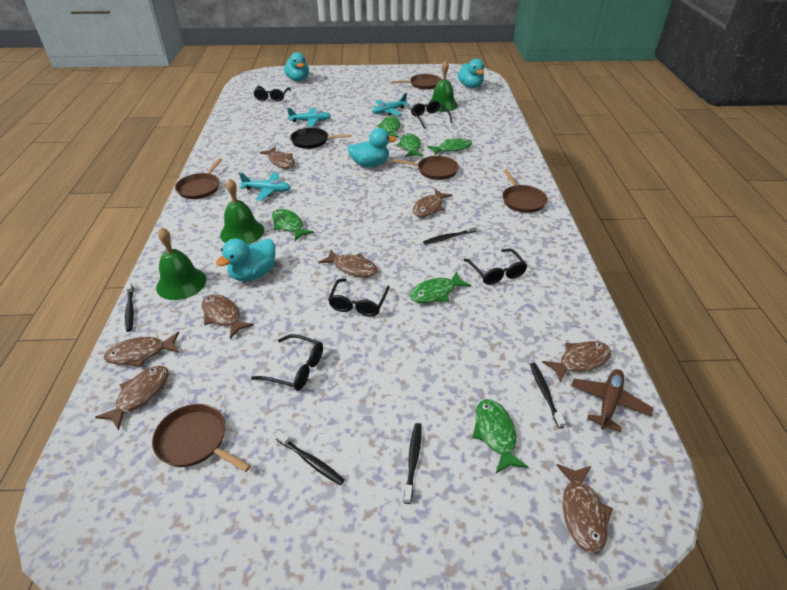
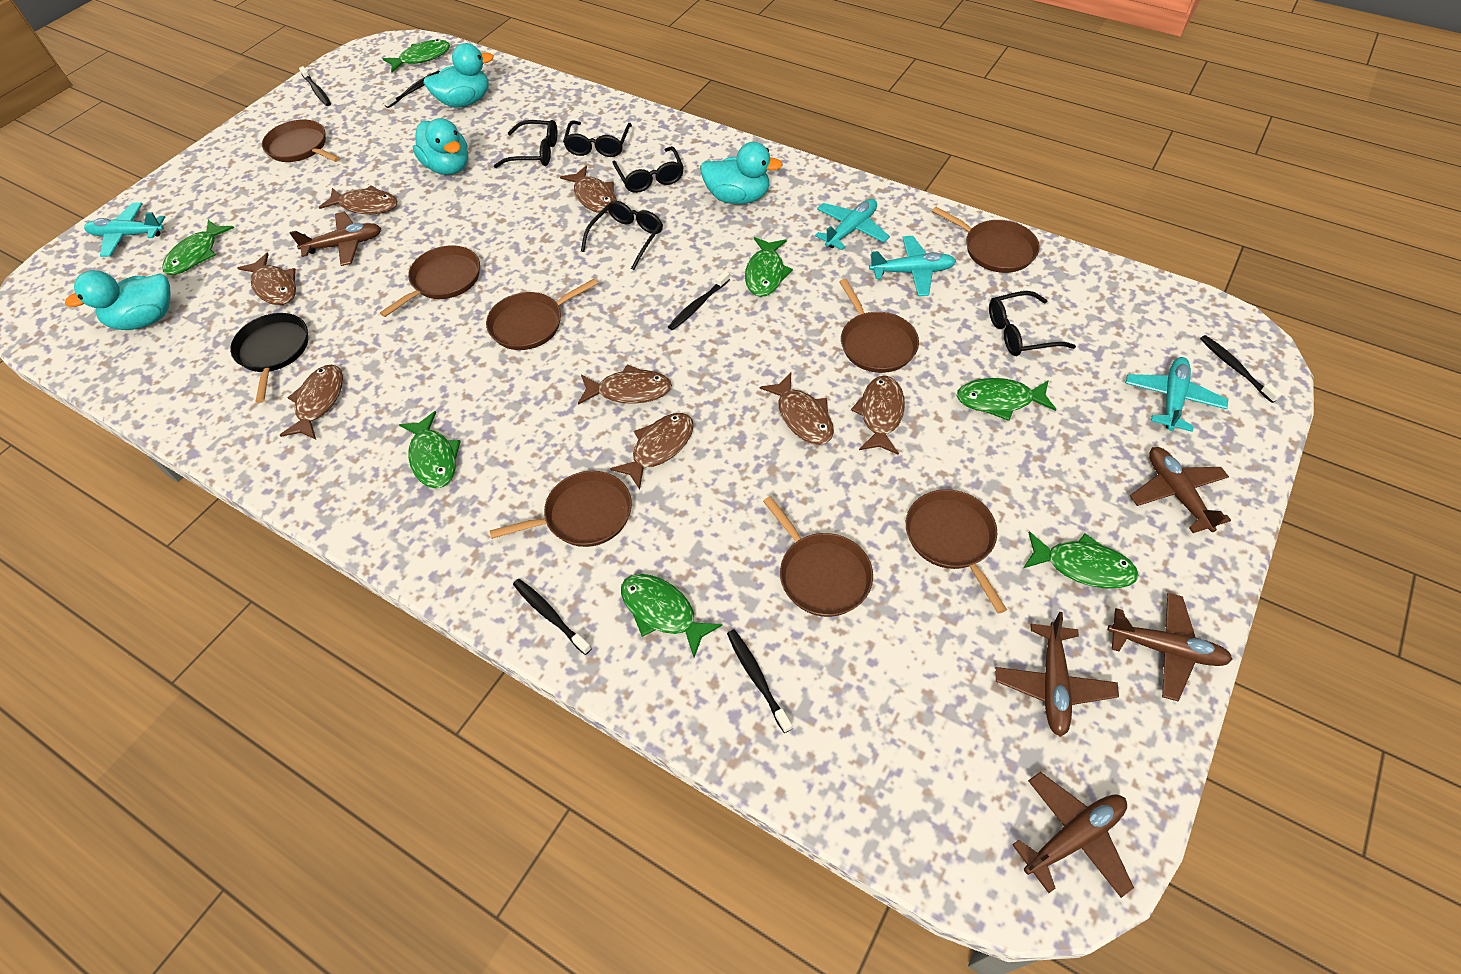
black toothbrush: [125,282,134,332] [275,431,345,485] [404,423,422,504] [423,225,477,245] [530,363,566,429] = 5 -> [299,66,331,106] [383,71,440,108] [513,579,592,655] [668,271,730,330] [727,629,792,733] [1200,335,1282,403] = 6
brown pan: [152,404,251,472] [175,158,222,199] [392,74,441,90] [393,156,459,180] [502,169,548,213] = 5 -> [262,120,340,162] [380,245,480,317] [486,279,598,350] [490,471,632,547] [763,496,873,617] [839,279,919,373] [906,489,1007,614] [932,207,1040,273] = 8
brown plane: [571,369,653,432] = 1 -> [290,212,381,266] [996,612,1119,737] [1012,772,1134,898] [1108,593,1233,701] [1130,447,1231,533] = 5
green bell: [156,227,207,300] [220,178,264,244] [428,60,458,112] = 3 -> none = 0
green fish: [272,209,314,241] [377,116,400,137] [397,134,423,157] [409,272,471,303] [427,138,472,155] [472,399,529,474] = 6 -> [162,220,234,275] [383,39,450,72] [399,411,461,488] [621,574,722,657] [745,237,793,297] [957,378,1056,421] [1024,532,1139,588] = 7
turquoise plane: [239,173,291,201] [287,108,331,127] [372,93,410,116] = 3 -> [84,203,165,257] [815,199,890,250] [869,236,956,296] [1125,357,1228,432] = 4

